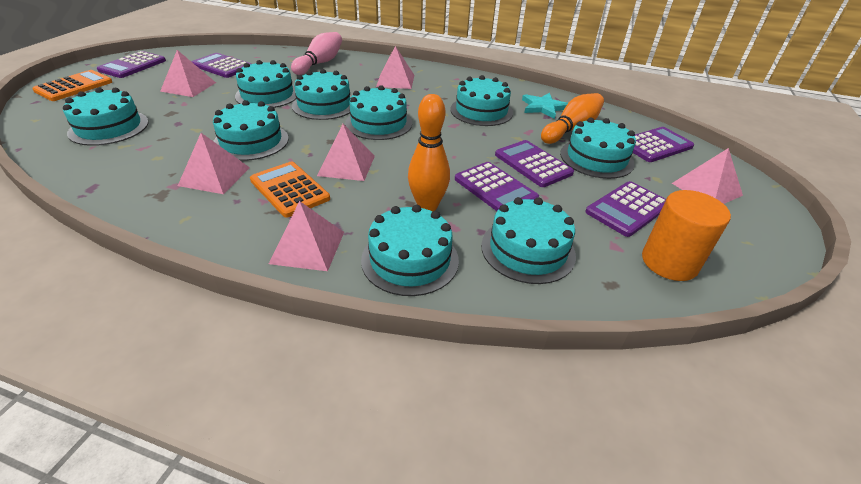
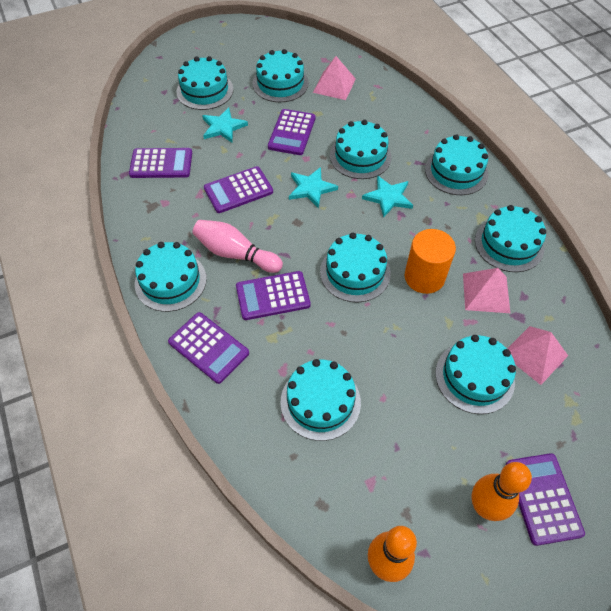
orange calculator: [32,70,112,101] [250,162,330,218] = 2 -> none = 0
pink pyramid: [160,50,216,97] [178,133,250,194] [269,201,344,271] [317,124,375,181] [376,46,414,89] [672,148,743,204] = 6 -> [313,56,356,100] [463,268,510,313] [507,326,568,385] = 3
turquoise star: [522,93,568,119] = 1 -> [202,107,248,143] [289,167,338,208] [362,176,413,218] = 3

